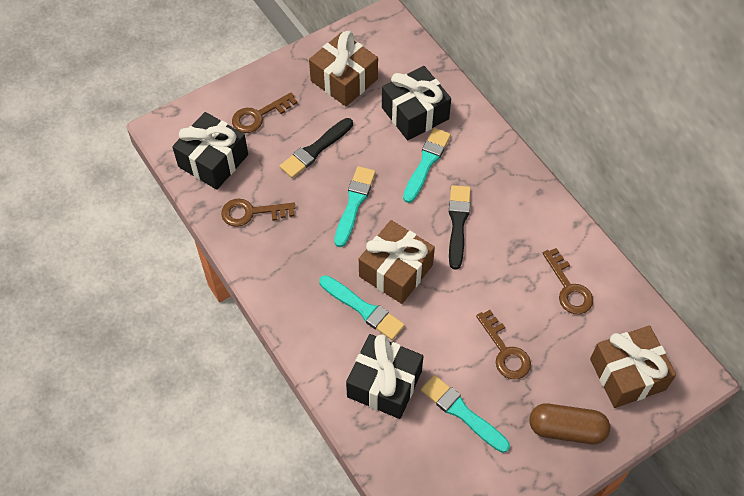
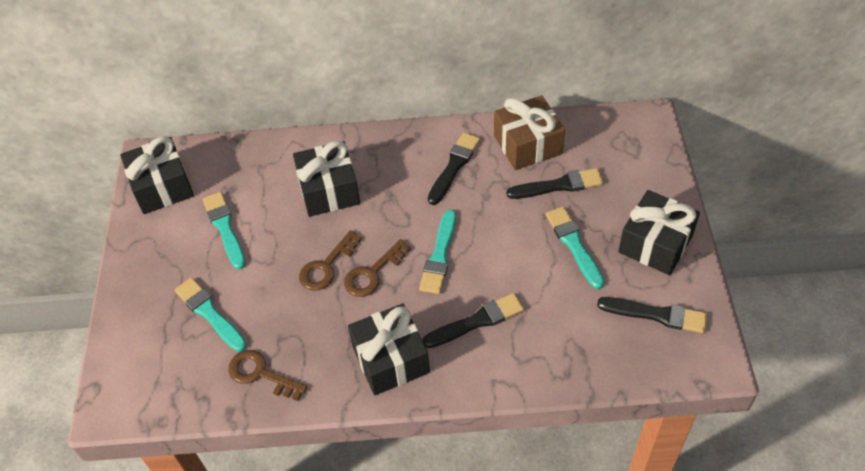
black brush: [280,118,353,178] [449,185,471,270] = 2 -> [422,293,524,348] [428,132,480,205] [506,168,604,199] [597,297,707,333] = 4
black gift: [172,112,248,190] [346,334,424,419] [382,66,451,140] = 3 -> [120,137,194,214] [293,141,360,217] [348,304,430,395] [618,190,700,275] = 4
brown capsule: [529,403,610,444] = 1 -> none = 0
brown gift: [309,31,378,106] [359,220,435,304] [590,326,676,408] = 3 -> [494,95,565,170] = 1
brown key: [221,199,296,227] [232,92,297,133] [476,310,531,379] [543,248,593,314] = 4 -> [228,350,308,401] [299,230,362,291] [344,239,411,297] = 3

